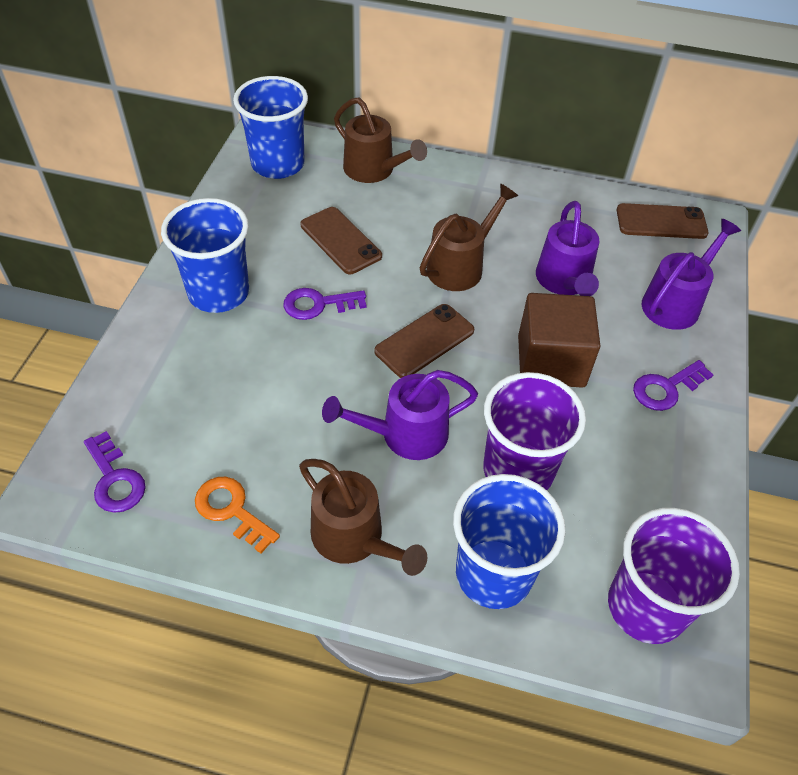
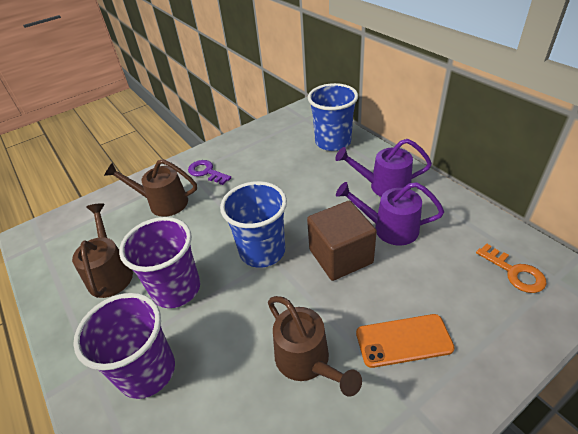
blue cup: [161,198,249,313] [233,76,308,179] [453,474,565,609] = 3 -> [220,181,287,268] [308,83,358,151] = 2
brown phone: [300,207,382,274] [374,304,474,378] [617,203,709,239] = 3 -> none = 0
orange phone: none = 0 -> [356,314,455,368] = 1
purple key: [84,431,146,513] [284,288,366,320] [633,360,713,411] = 3 -> [188,160,231,185] = 1
purple watering can: [322,370,478,460] [536,201,599,296] [642,219,741,330] = 3 -> [335,139,432,197] [336,182,444,246] = 2

